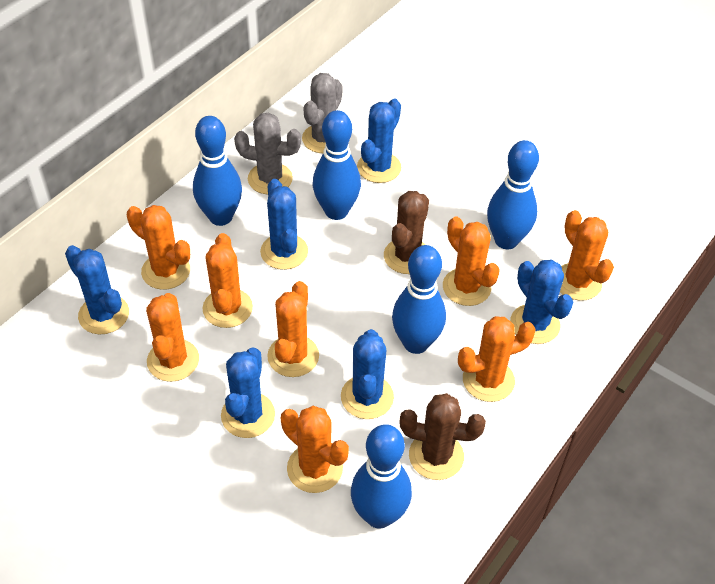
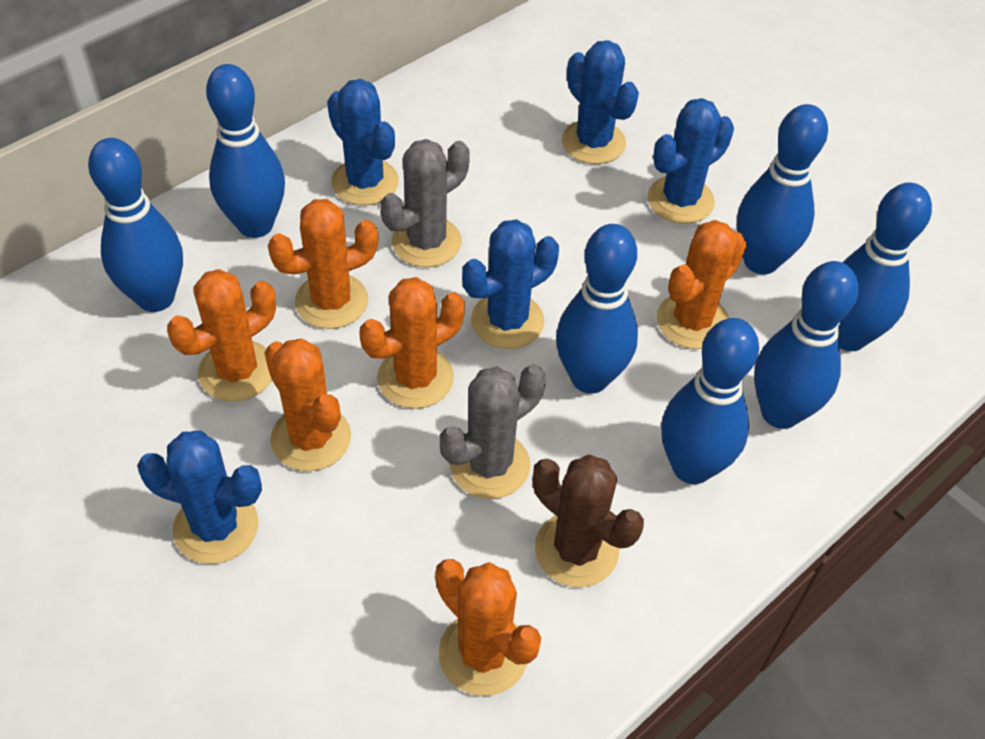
blue bowling pin: [193,116,242,226] [313,110,361,220] [351,424,412,529] [392,245,446,354] [487,140,539,250] = 5 -> [88,138,183,312] [206,64,285,238] [556,224,638,394] [661,318,759,484] [737,104,828,274] [754,261,859,429] [838,182,932,351] = 7
blue cactus: [65,245,129,334] [221,347,275,438] [260,179,308,270] [341,329,394,419] [357,99,401,183] [510,259,573,344] = 6 -> [137,430,262,564] [327,79,399,205] [462,219,559,349] [562,40,639,164] [648,98,734,224] = 5
brown cactus: [384,191,429,274] [399,393,486,480] = 2 -> [533,454,644,587] = 1
orange cactus: [127,205,190,290] [146,293,199,382] [202,233,253,328] [267,281,319,377] [281,406,349,493] [443,217,500,306] [458,316,536,402] [560,210,614,301] = 8 -> [167,269,276,402] [265,338,351,471] [268,199,378,329] [359,277,465,409] [435,559,541,696] [657,220,747,349] = 6

